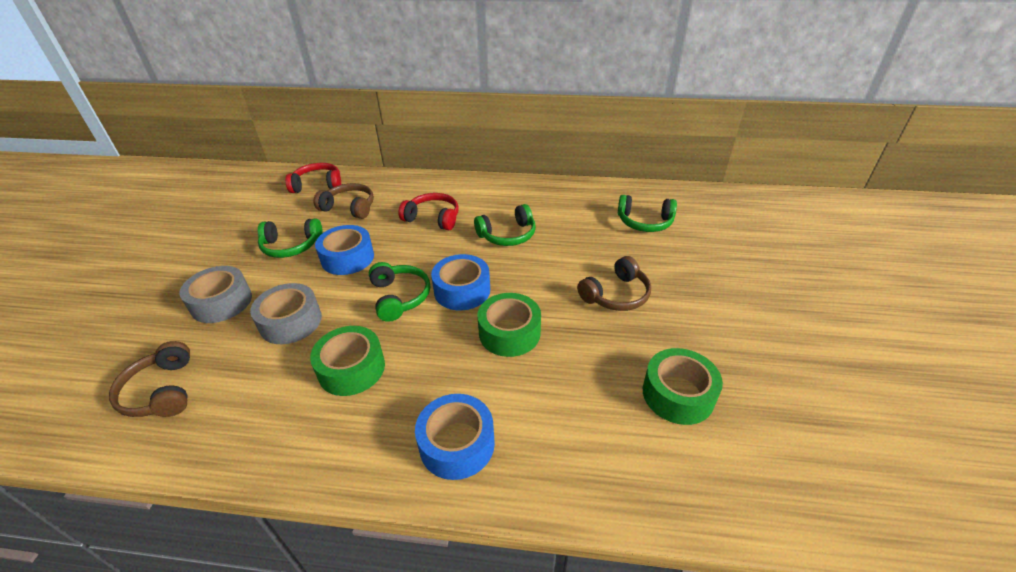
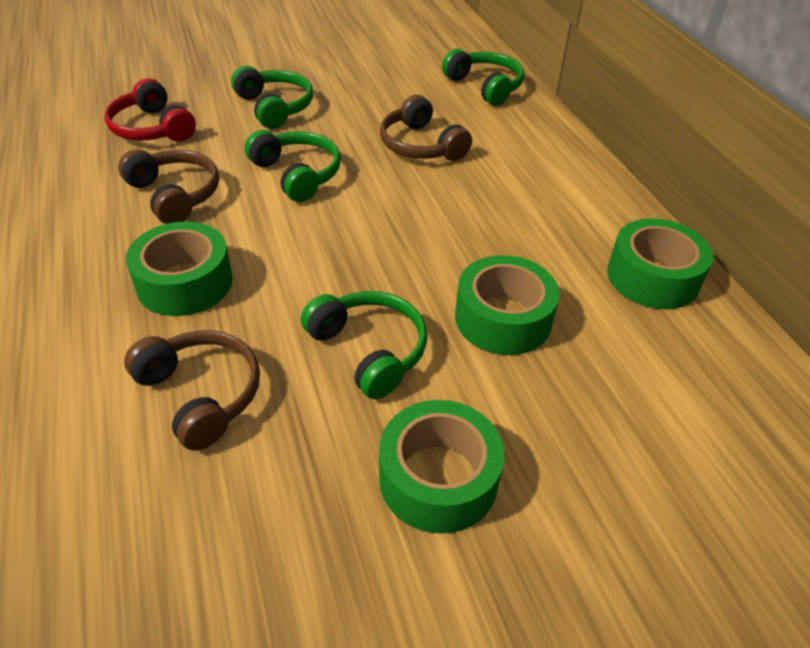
blue tape: [315,225,374,275] [415,394,495,480] [431,254,490,310] = 3 -> none = 0
green tape: [310,326,385,396] [477,293,541,357] [643,348,723,425] = 3 -> [126,222,233,316] [379,400,504,534] [455,255,560,355] [607,218,713,309] = 4
grey tape: [179,266,252,323] [250,283,322,344] = 2 -> none = 0
red headphones: [285,163,341,193] [398,193,459,230] = 2 -> [104,78,196,142] = 1

